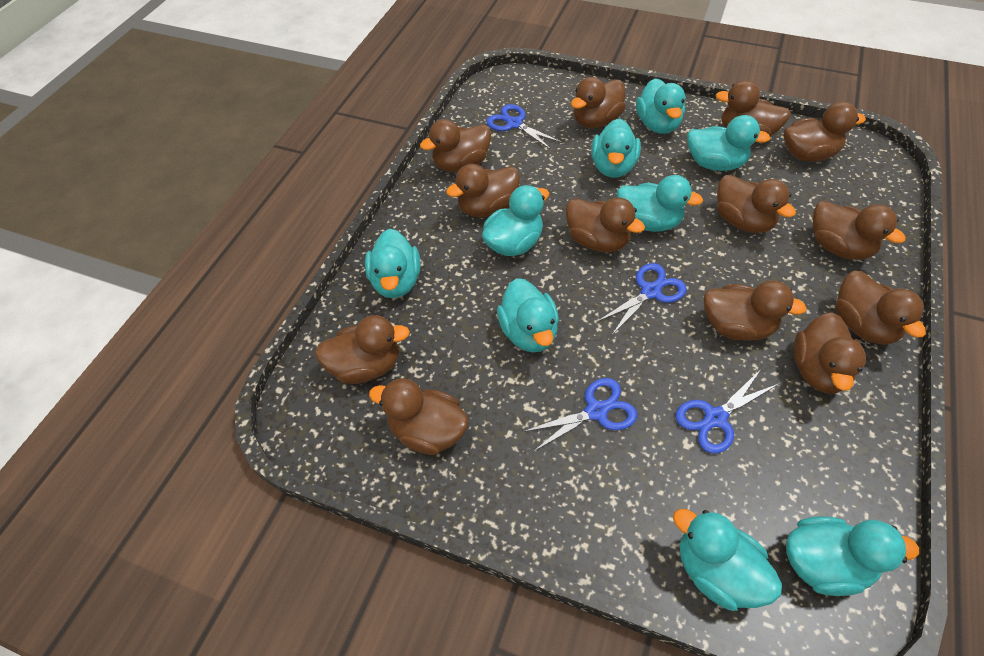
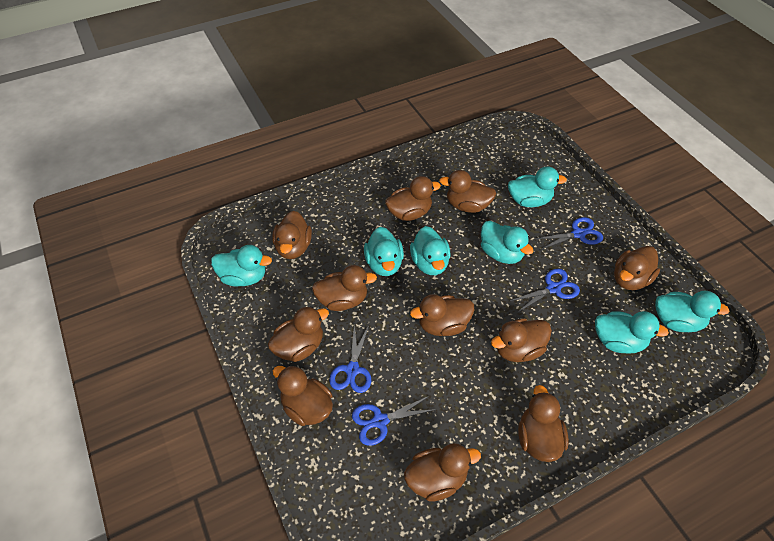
brown duck: [315,315,410,384] [369,378,469,455] [420,119,491,172] [446,164,520,217] [566,197,645,252] [571,77,626,128] [704,280,807,341] [715,81,791,136] [717,175,796,233] [783,101,866,162] [793,312,866,394] [813,200,906,260] [835,271,926,345] = 13 -> [268,306,329,362] [272,211,312,259] [273,365,333,426] [312,265,377,311] [385,176,441,221] [404,443,481,502] [410,294,474,336] [439,170,496,213] [491,318,552,362] [518,385,569,462] [614,246,660,290] = 11
turquoise duck: [365,229,420,298] [482,185,549,256] [497,278,559,352] [591,118,641,178] [617,175,703,232] [636,78,685,134] [673,509,782,611] [687,115,771,171] [786,516,919,596] = 9 -> [211,245,272,287] [364,227,404,276] [410,226,450,275] [481,221,533,264] [508,166,567,207] [595,311,669,354] [655,291,729,332] = 7

